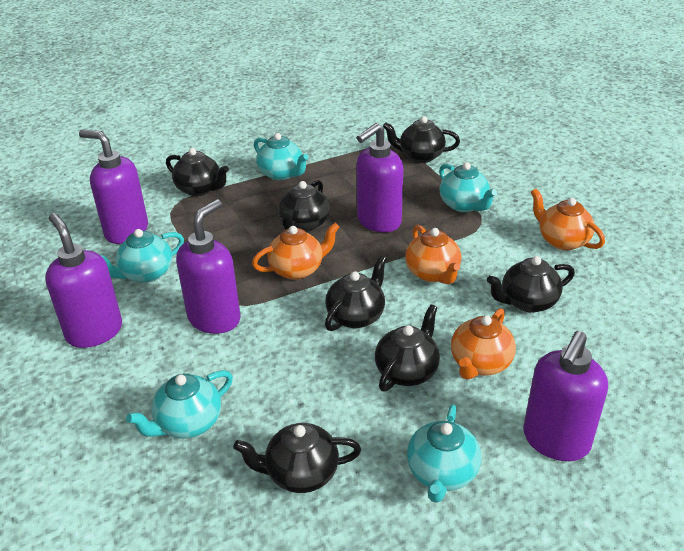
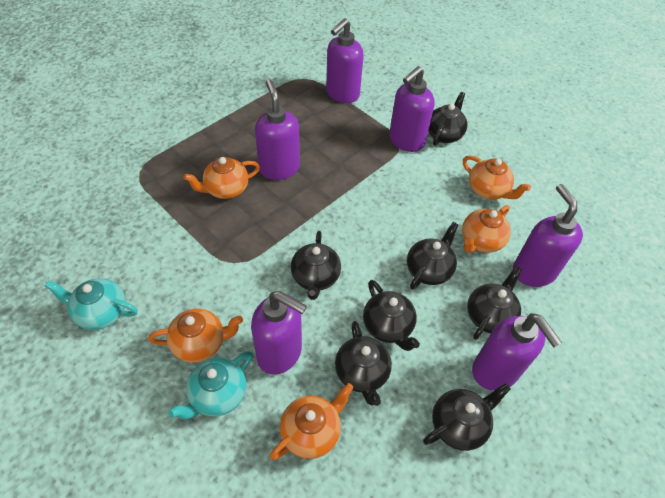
orange teapot: [252,223,339,280] [405,225,461,284] [451,308,516,380] [531,189,605,250] = 4 -> [148,308,243,363] [183,157,260,199] [270,383,354,460] [462,205,511,253] [463,156,531,199] = 5
purple soap dispenser: [45,213,122,348] [79,129,148,244] [176,199,241,334] [357,123,403,232] [523,331,608,461] = 5 -> [251,291,307,375] [255,79,300,180] [326,18,364,103] [389,66,435,152] [472,313,562,391] [513,184,583,287] = 6
turquoise teapot: [100,229,184,283] [126,370,233,438] [254,133,308,180] [407,404,481,503] [439,162,497,212] = 5 -> [45,278,138,330] [168,351,253,420] = 2

